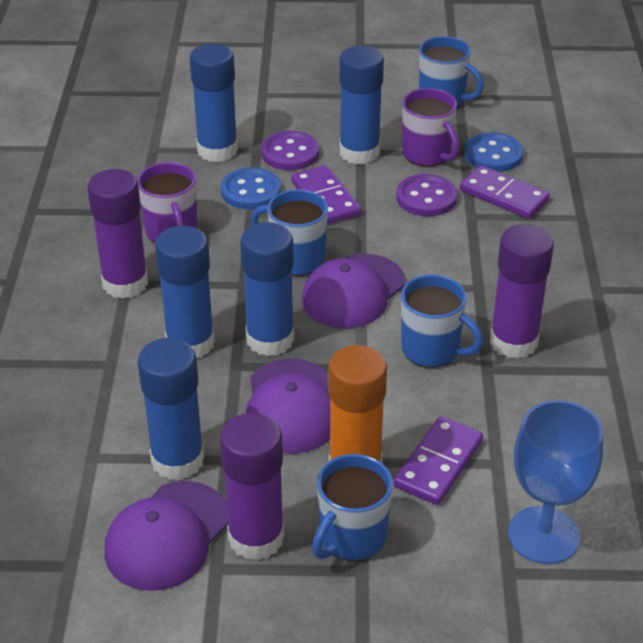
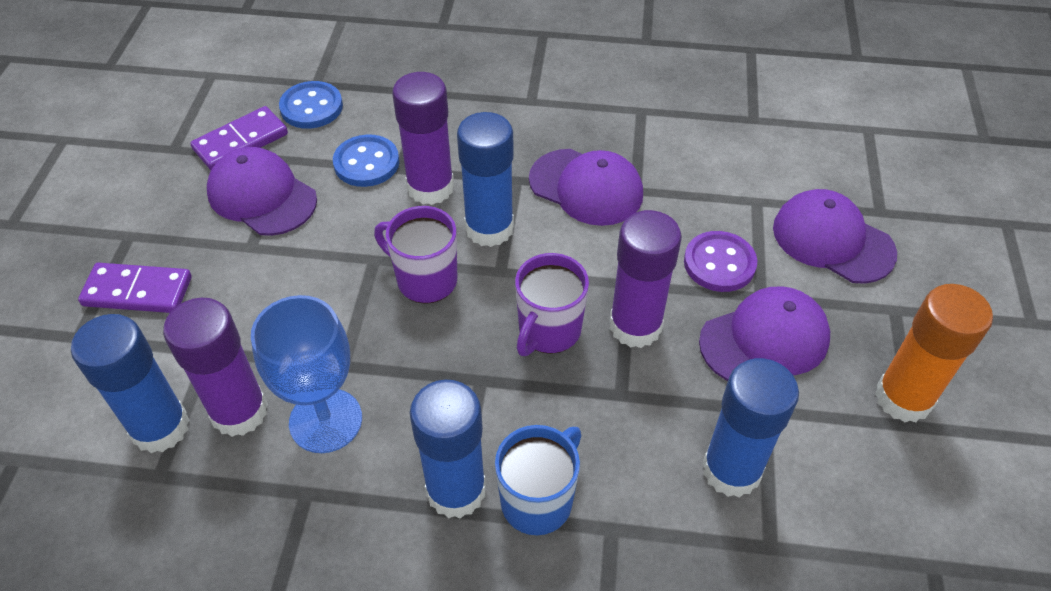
blue glue stick: [138,338,204,480] [155,226,215,358] [190,43,238,162] [240,222,294,356] [339,45,384,164] = 5 -> [71,314,189,453] [410,380,486,519] [457,112,514,247] [702,358,799,498] = 4
blue mug: [251,189,328,276] [312,454,393,561] [401,275,483,368] [419,36,484,108] = 4 -> [495,425,582,535] = 1
purple button: [261,131,319,170] [396,174,457,216] = 2 -> [684,231,757,292] = 1
purple cap: [104,481,228,591] [246,359,330,454] [302,254,405,328] = 3 -> [207,147,317,236] [529,149,643,226] [699,287,830,381] [773,189,897,284] = 4
purple domino: [291,165,361,225] [394,416,483,505] [460,165,550,219] = 3 -> [78,263,192,313] [190,106,288,170] = 2

